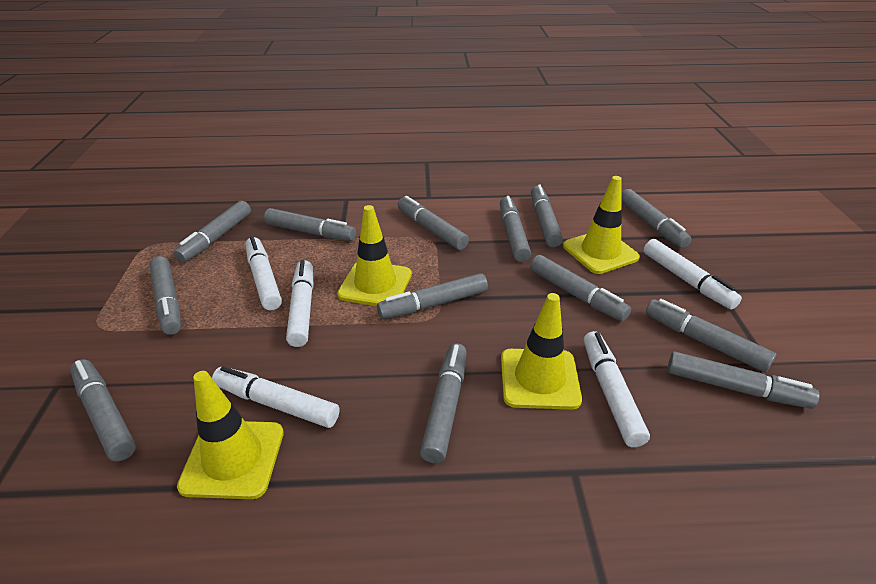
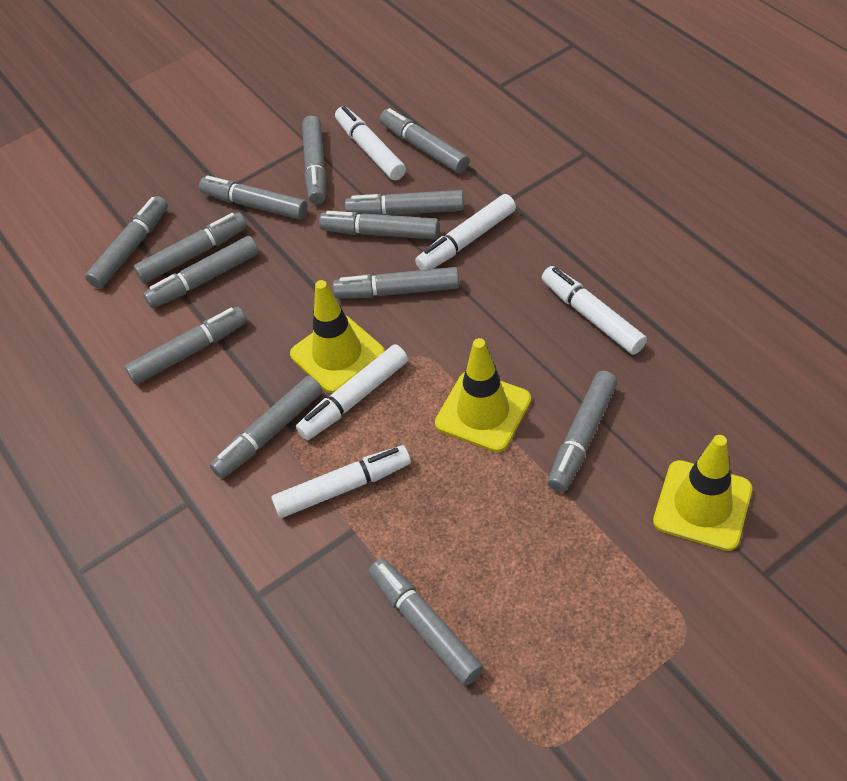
yellow traffic cone: [177,371,284,499] [337,205,412,306] [501,293,582,409] [563,176,640,274] = 4 -> [290,280,385,393] [435,338,531,452] [653,435,752,551] = 3

